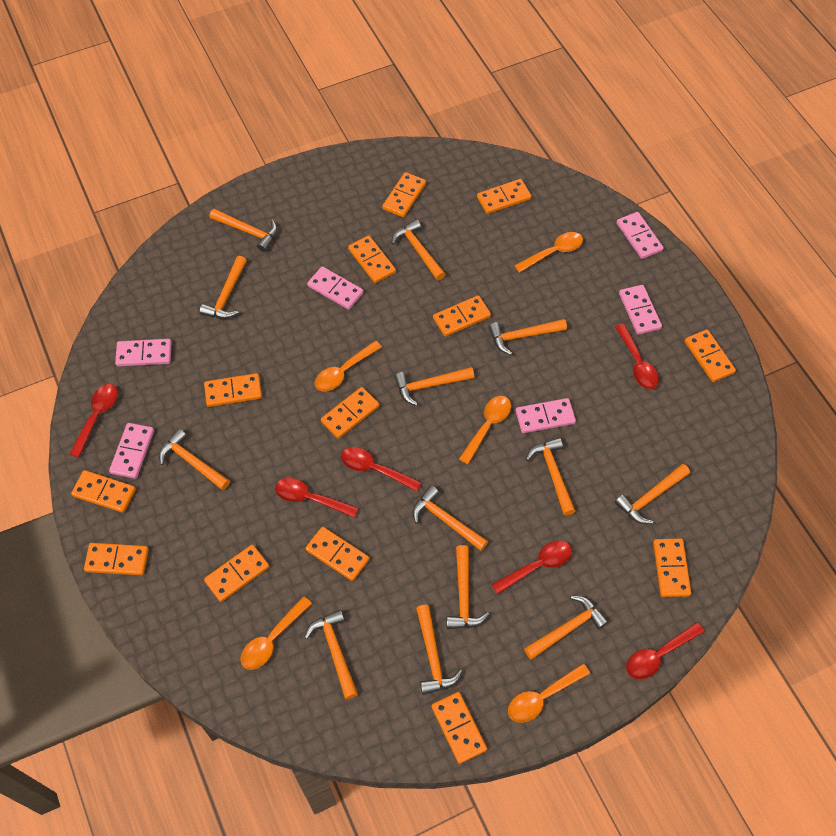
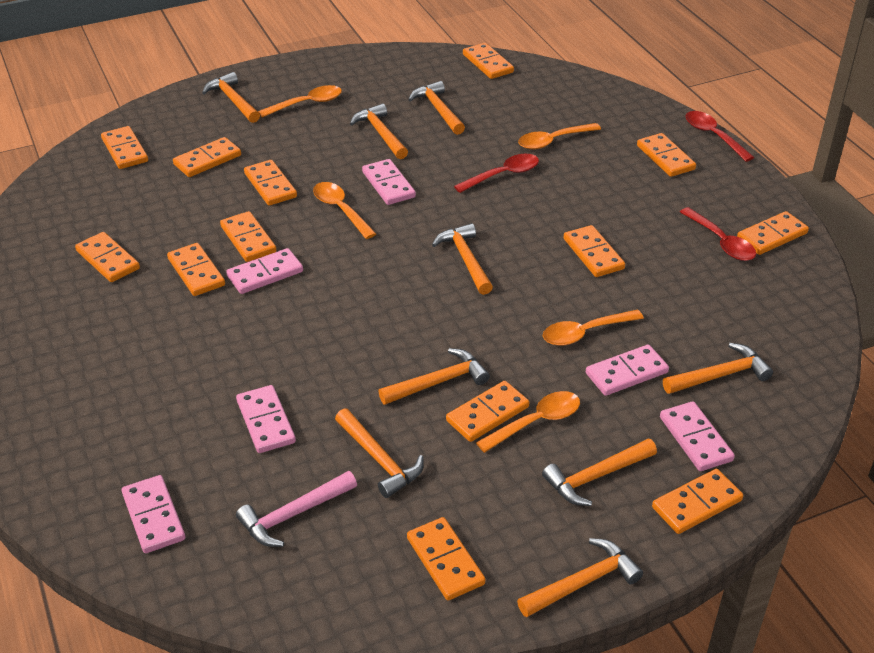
orange hammer: [159,428,230,490] [200,256,247,319] [210,209,278,252] [304,610,358,700] [392,219,446,280] [394,367,474,406] [413,485,488,551] [416,605,463,695] [446,545,489,629] [489,319,567,355] [524,595,609,660] [526,438,575,516] [615,464,690,524] = 13 -> [202,72,260,123] [335,408,424,498] [350,103,408,159] [378,348,490,405] [408,81,465,135] [432,223,493,295] [517,538,643,617] [542,439,657,506] [663,343,773,394] = 9
pink hammer: none = 0 -> [236,471,357,547] = 1
red spoon: [70,384,118,458] [275,478,358,518] [341,447,421,491] [491,541,572,594] [615,324,659,389] [626,622,705,679] = 6 -> [454,153,539,193] [680,207,756,261] [686,111,754,162] = 3

